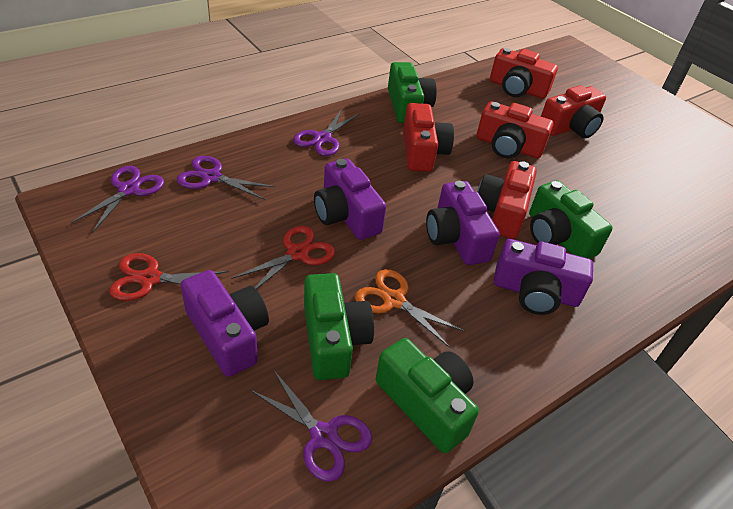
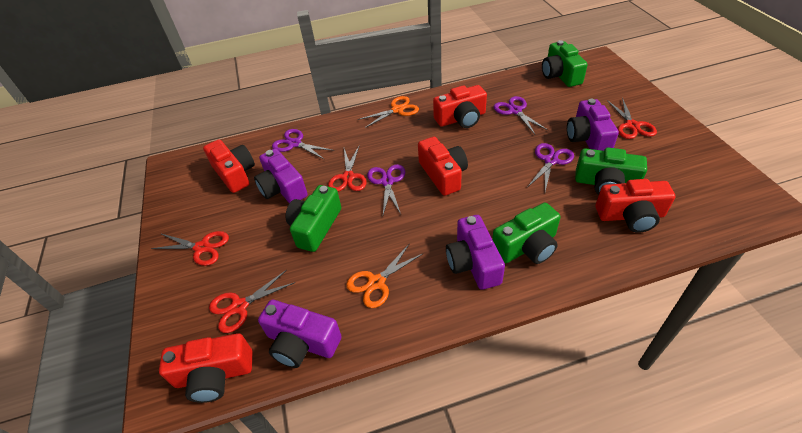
orange scissors: [355,269,465,348] = 1 -> [346,243,424,308] [358,96,419,128] = 2
red scissors: [109,253,229,301] [231,226,336,289] = 2 -> [151,231,229,266] [209,270,296,333] [328,146,367,192] [607,97,657,139] = 4

